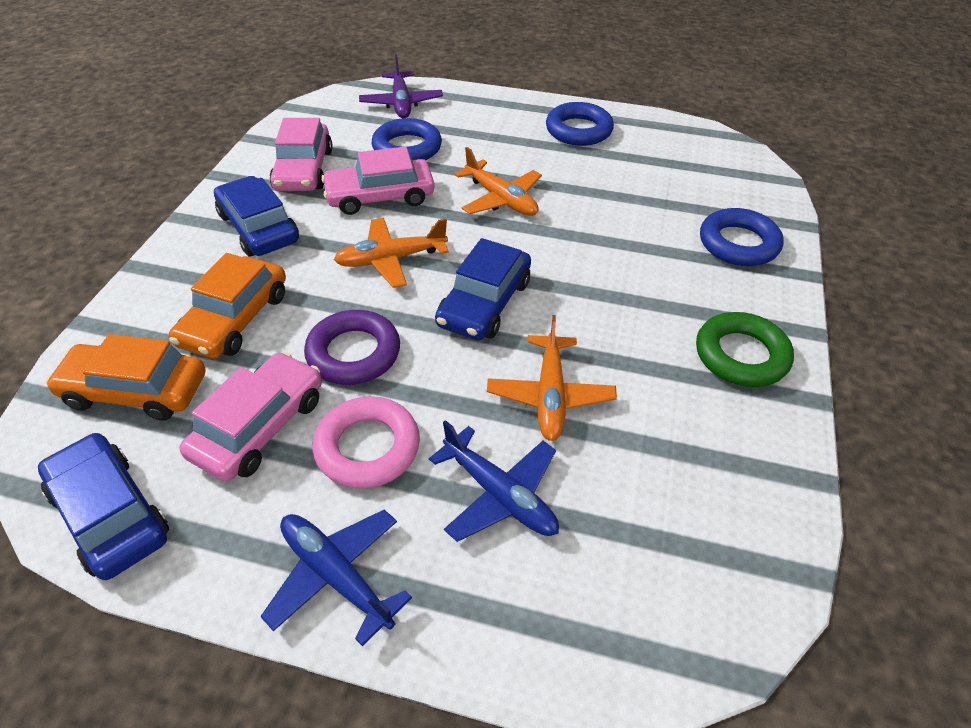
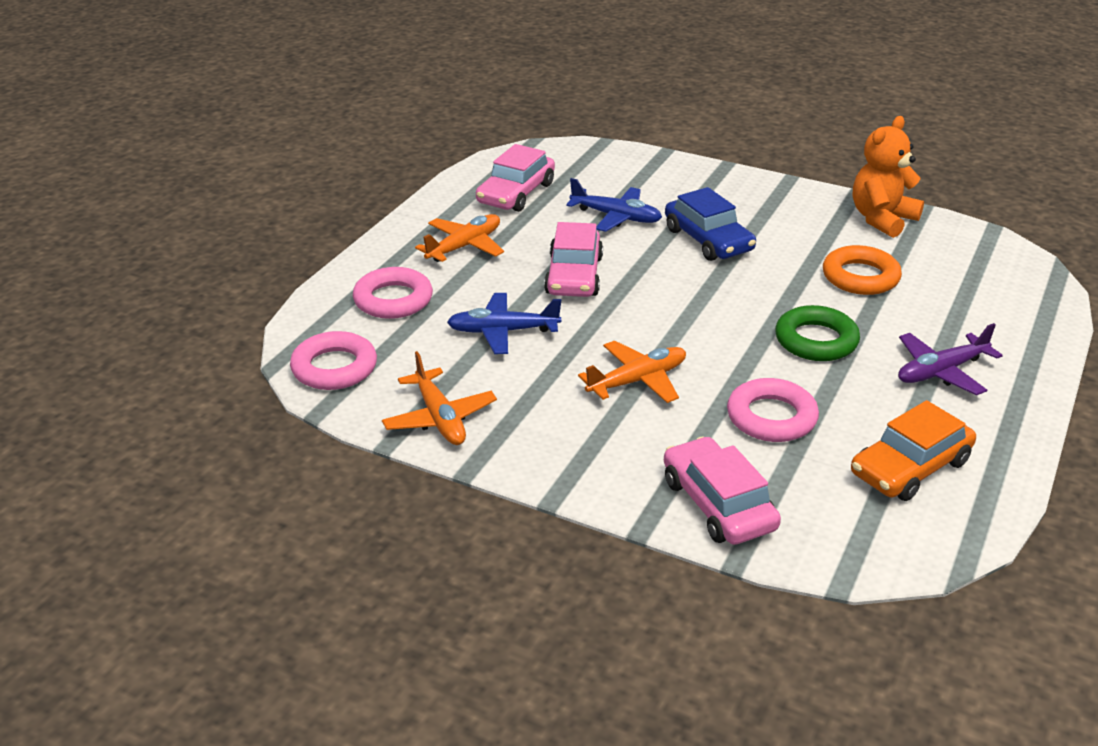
blue car: [38,433,169,580] [214,176,299,256] [435,238,531,340] = 3 -> [665,187,756,261] = 1
blue ring: [372,118,442,160] [546,102,614,146] [700,208,784,266] = 3 -> none = 0
orange car: [46,334,205,421] [169,253,286,359] = 2 -> [851,400,976,501] = 1
orange ring: none = 0 -> [823,245,902,295] = 1
orange teddy bear: none = 0 -> [853,116,924,238] = 1
pink ring: [312,396,420,489] = 1 -> [290,331,377,390] [353,267,433,319] [727,378,819,442] = 3
purple ring: [304,310,400,385] = 1 -> none = 0

